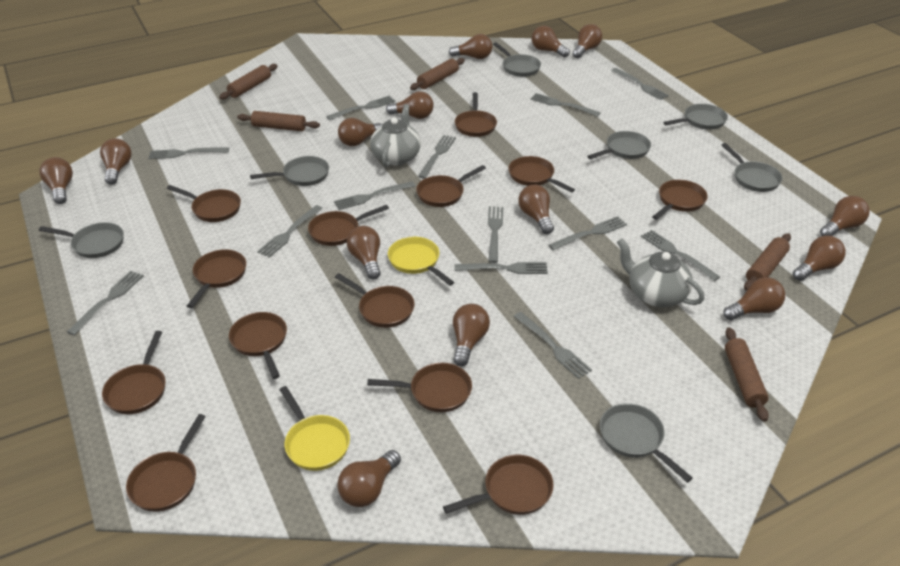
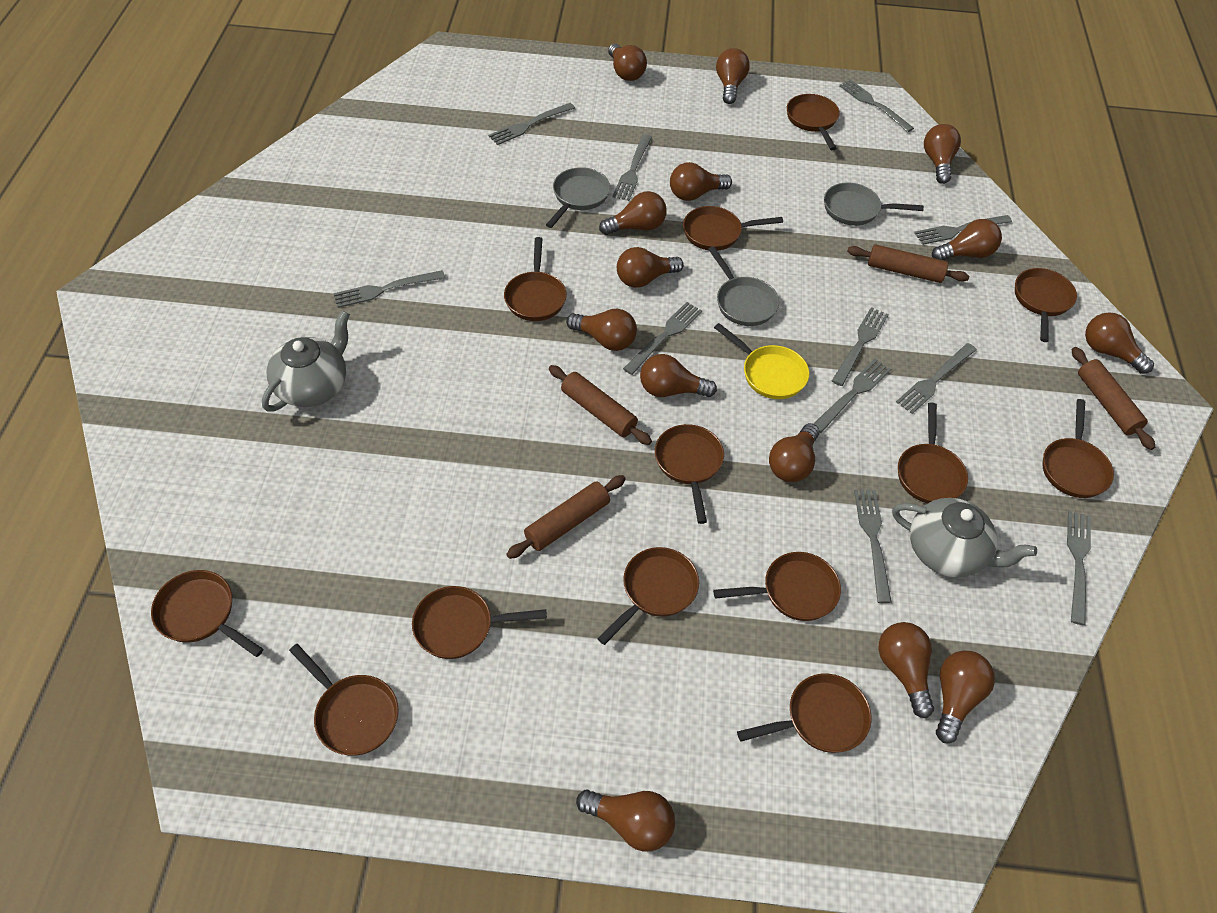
brown rolling pin: [219,64,277,100] [237,111,320,131] [410,58,465,90] [725,327,769,422] [744,233,791,291] = 5 -> [506,475,626,559] [549,365,652,445] [847,244,969,283] [1072,347,1155,450] = 4
grey fork: [67,271,144,335] [148,147,229,159] [257,205,323,258] [326,96,395,120] [334,181,416,210] [418,135,456,179] [454,262,548,274] [488,206,503,263] [514,312,592,379] [530,93,601,117] [549,216,627,250] [611,68,669,100] [641,230,720,281] = 13 -> [333,270,445,308] [488,103,575,145] [612,134,652,201] [623,302,702,375] [813,359,891,433] [832,307,889,386] [839,80,914,132] [854,490,892,603] [896,343,977,414] [914,215,1012,245] [1067,511,1091,625] = 11
grey pan: [39,222,124,258] [250,156,329,186] [493,42,541,77] [587,131,651,159] [600,403,693,483] [663,104,728,130] [721,143,783,192] = 7 -> [546,167,610,228] [708,246,779,326] [824,182,924,226] = 3
yellow pan: [280,386,350,471] [388,237,454,286] = 2 -> [714,323,809,399] = 1

